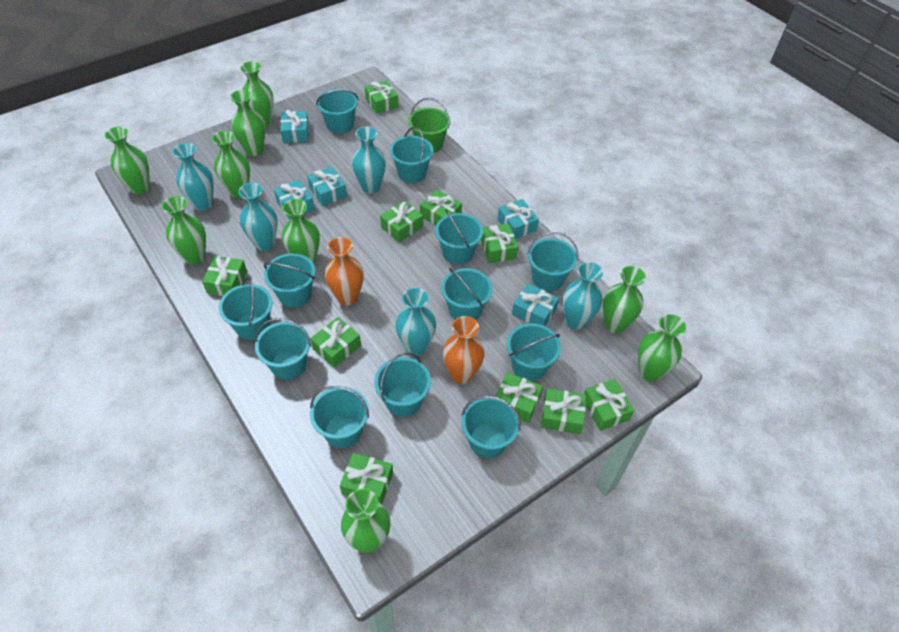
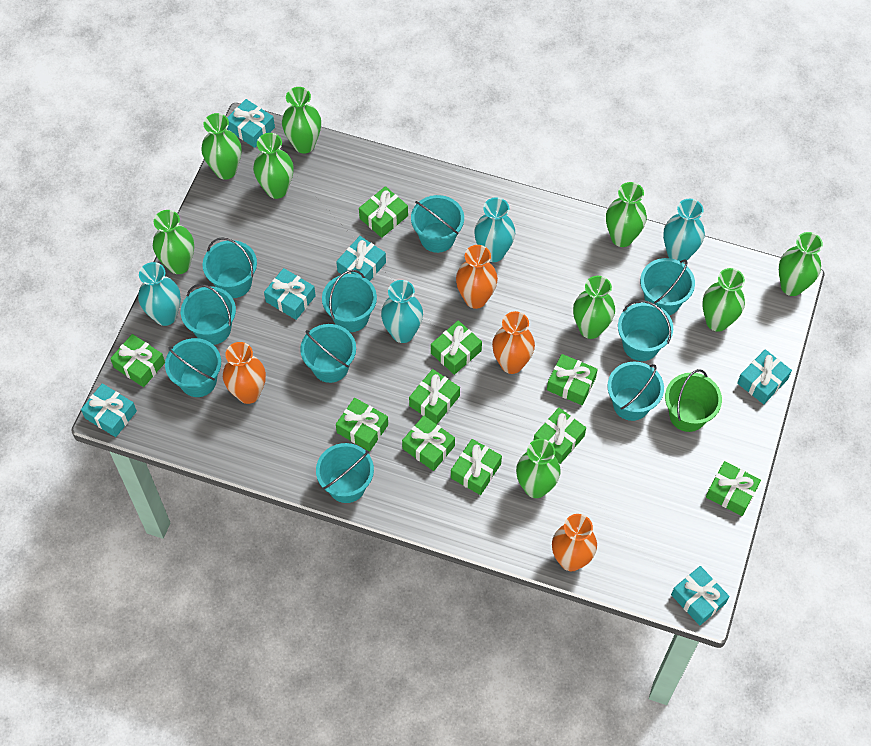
orange vase: [325,237,364,306] [443,316,485,384] = 2 -> [223,342,266,404] [456,245,498,309] [492,311,535,374] [552,514,597,571] = 4
turquoise bucket: [219,277,273,340] [255,318,311,380] [264,253,316,308] [310,386,369,448] [316,89,359,134] [374,352,431,417] [390,127,433,183] [435,209,483,265] [441,268,492,320] [461,396,521,458] [507,323,561,381] [527,232,578,291] = 12 -> [165,338,221,397] [181,284,236,345] [203,237,257,298] [300,324,356,383] [316,443,374,503] [322,270,377,332] [411,195,464,253] [607,361,664,421] [618,300,673,361] [640,258,695,315] = 10
turquoise gift: [274,179,315,220] [280,110,309,143] [307,167,347,206] [497,199,539,239] [512,283,559,326] = 5 -> [81,383,137,437] [227,99,275,148] [264,268,316,320] [336,236,386,281] [671,566,729,625] [737,349,792,404] = 6
turquoise vase: [173,143,214,211] [238,183,278,251] [352,127,386,193] [395,288,436,356] [562,262,603,330] = 5 -> [138,262,181,326] [381,280,423,343] [474,197,515,262] [663,199,705,263] = 4

